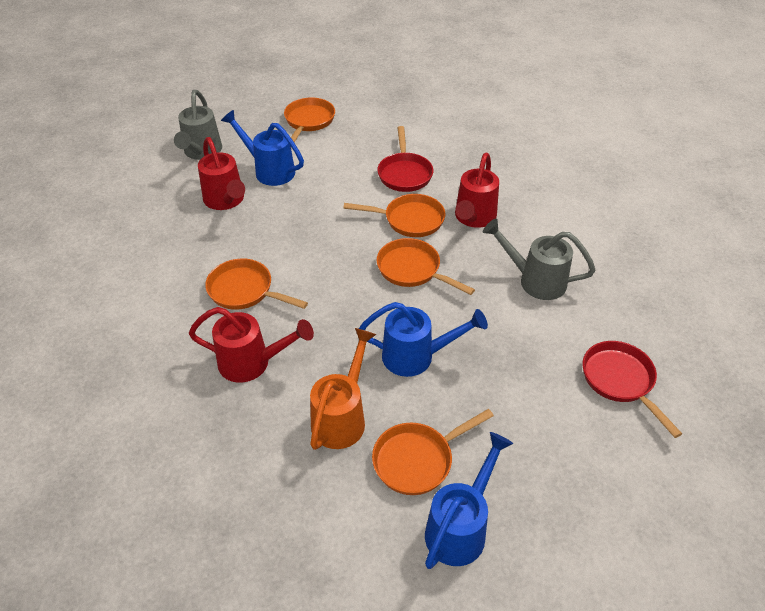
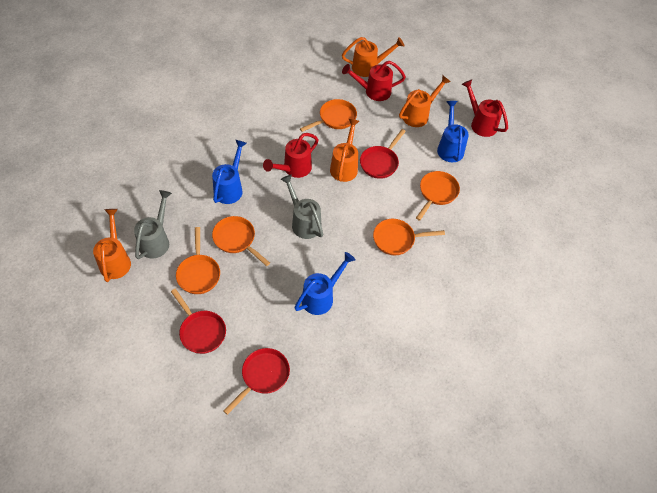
orange watering can: [310,328,377,450] = 1 -> [93,209,131,282] [330,119,359,182] [342,37,404,77] [399,75,451,127] = 4
red pan: [377,126,433,192] [583,341,682,438] = 2 -> [171,289,226,354] [223,348,290,415] [360,129,406,179] = 3

